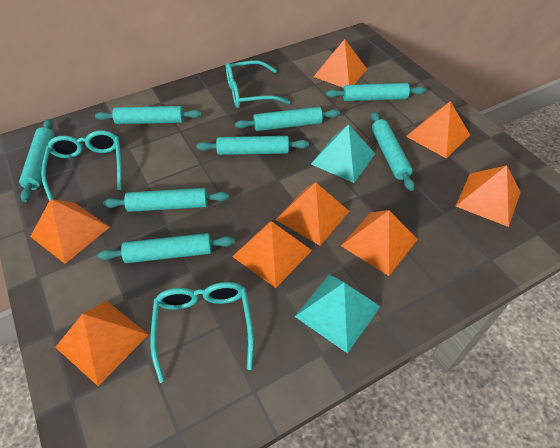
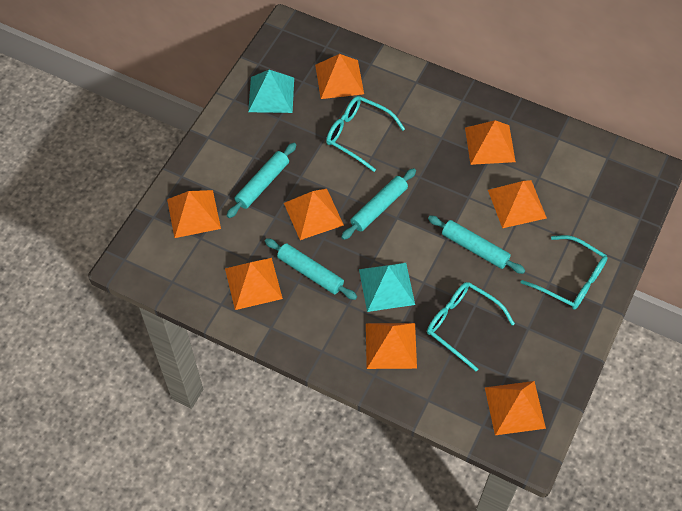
turquoise rolling pin: [19,119,54,202] [95,106,202,124] [98,233,235,263] [103,188,229,212] [197,136,309,155] [235,107,340,131] [326,83,426,101] [371,112,415,191] = 8 -> [227,143,296,218] [265,238,357,300] [341,168,416,240] [428,216,525,274] = 4

